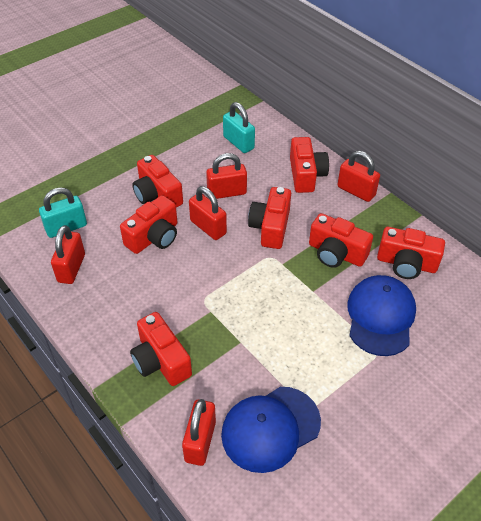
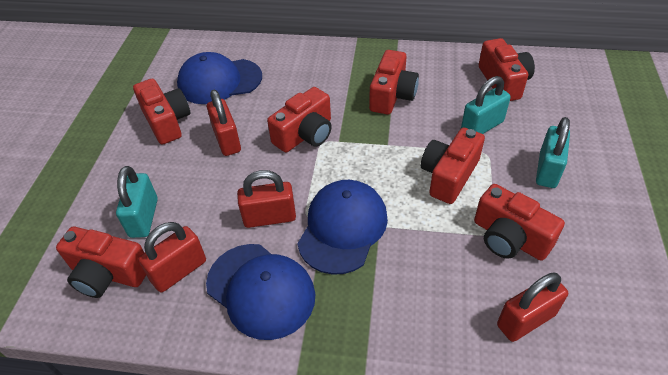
blue cap: [221,387,321,473] [347,275,416,356] = 2 -> [177,52,262,104] [206,244,315,340] [297,180,388,275] = 3
red padlock: [51,225,85,284] [182,399,216,466] [189,186,227,240] [206,153,247,199] [337,151,380,202] = 5 -> [139,222,206,292] [207,90,241,156] [237,170,296,228] [497,273,568,342] = 4
turquoise padlock: [39,187,87,238] [223,102,255,153] = 2 -> [116,166,158,238] [461,76,511,134] [536,117,570,188] = 3

